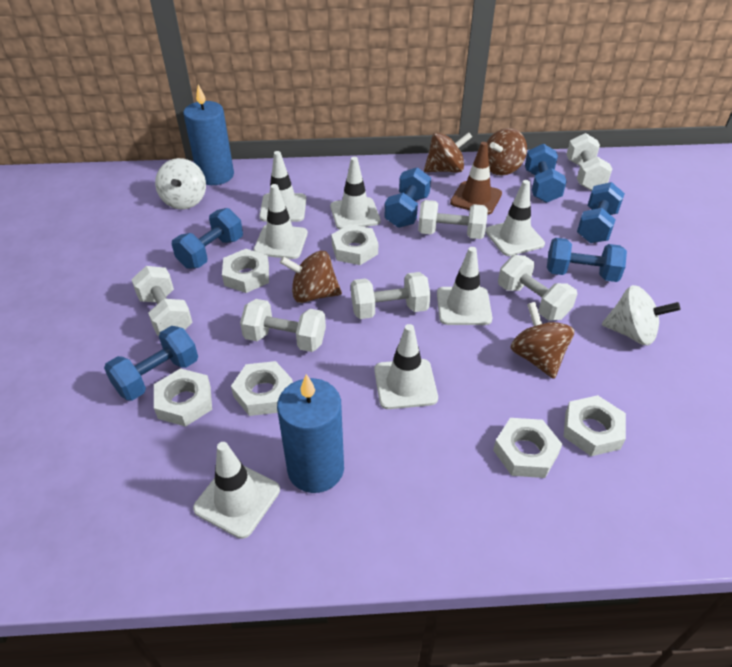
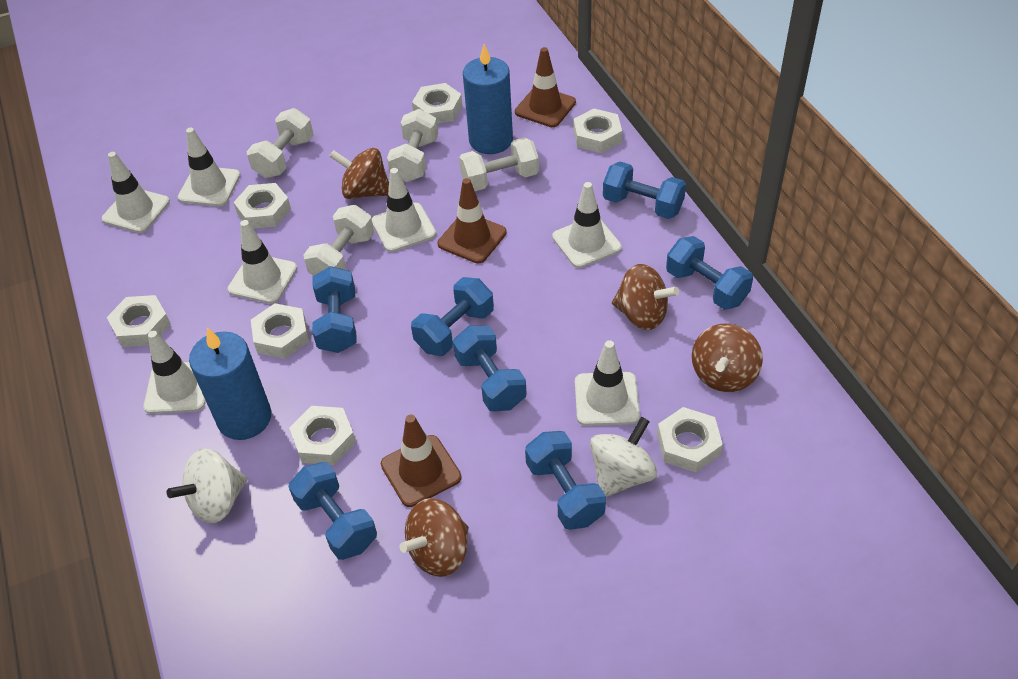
blue dumbbell: [104,326,198,401] [172,208,243,269] [384,167,431,228] [525,144,567,203] [547,238,627,282] [577,182,625,243] = 6 -> [288,462,377,560] [312,266,357,353] [411,277,494,356] [453,325,527,411] [525,431,606,530] [603,162,686,219] [666,236,753,310] = 7
brown traffic cone: [450,142,502,215] = 1 -> [381,415,462,507] [438,178,507,264] [515,47,576,127] = 3
white dumbbell: [131,266,192,336] [240,299,326,352] [351,272,431,319] [418,200,488,239] [498,255,577,321] [566,133,612,191] = 6 -> [247,108,314,178] [304,205,374,276] [387,109,438,182] [459,137,539,191] = 4
white nut: [154,368,212,427] [222,249,269,293] [231,361,293,416] [331,224,378,265] [493,418,562,478] [564,395,626,456] = 6 -> [107,295,171,347] [233,183,291,229] [251,303,309,359] [289,406,356,465] [412,83,462,124] [573,108,622,153] [657,407,723,472] = 7

